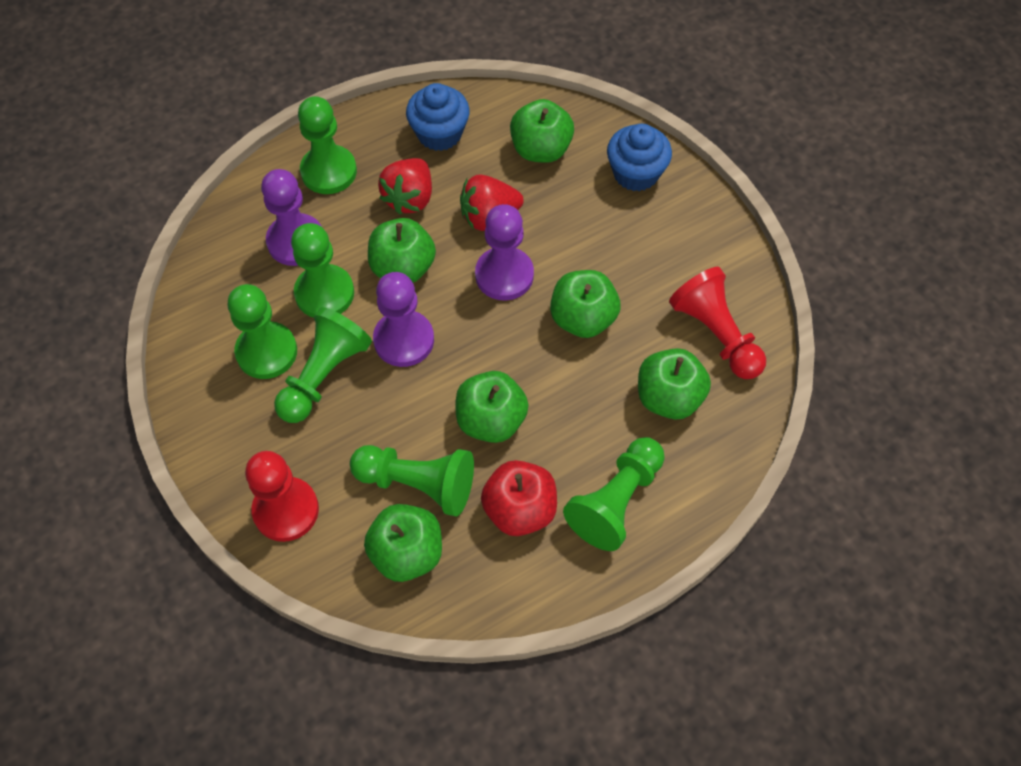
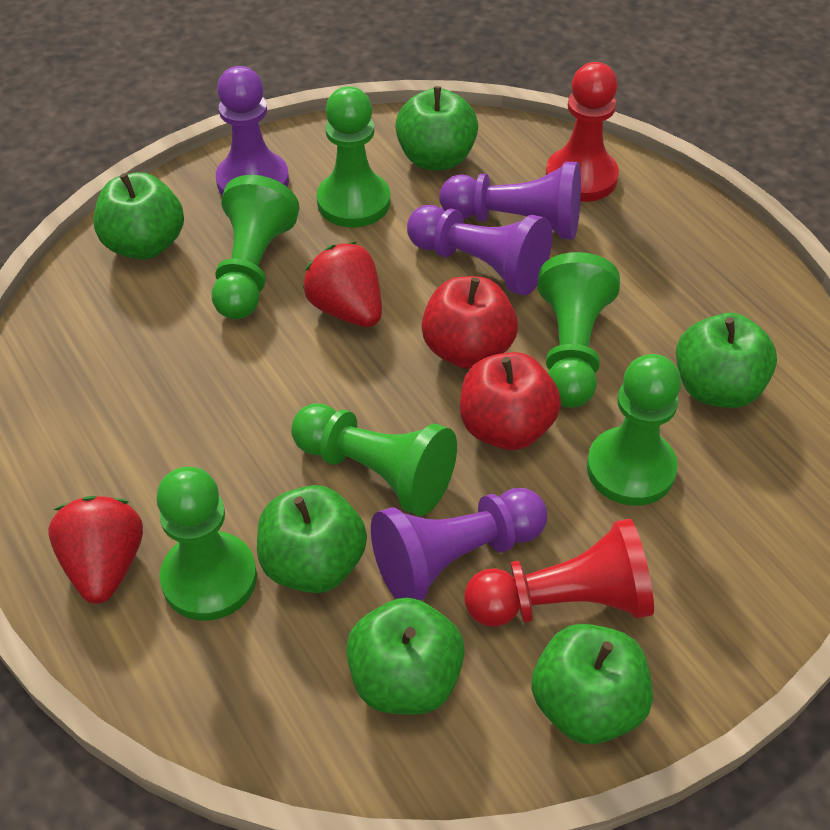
blue cupcake: [406,83,470,151] [607,124,672,191] = 2 -> none = 0
purple pawn: [261,169,322,266] [373,272,434,367] [475,204,534,301] = 3 -> [216,66,289,196] [371,488,547,601] [407,205,552,296] [439,162,581,240] = 4
red apple: [481,460,557,536] = 1 -> [421,276,518,369] [460,352,561,450] = 2

